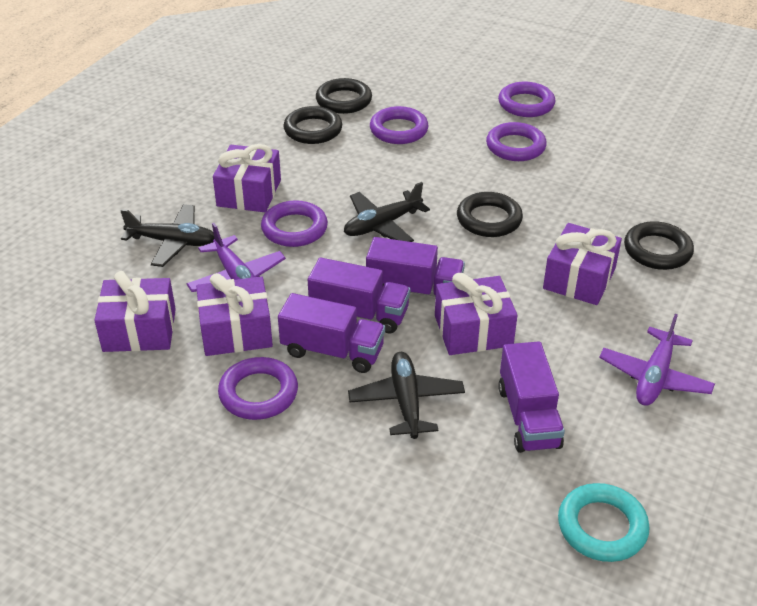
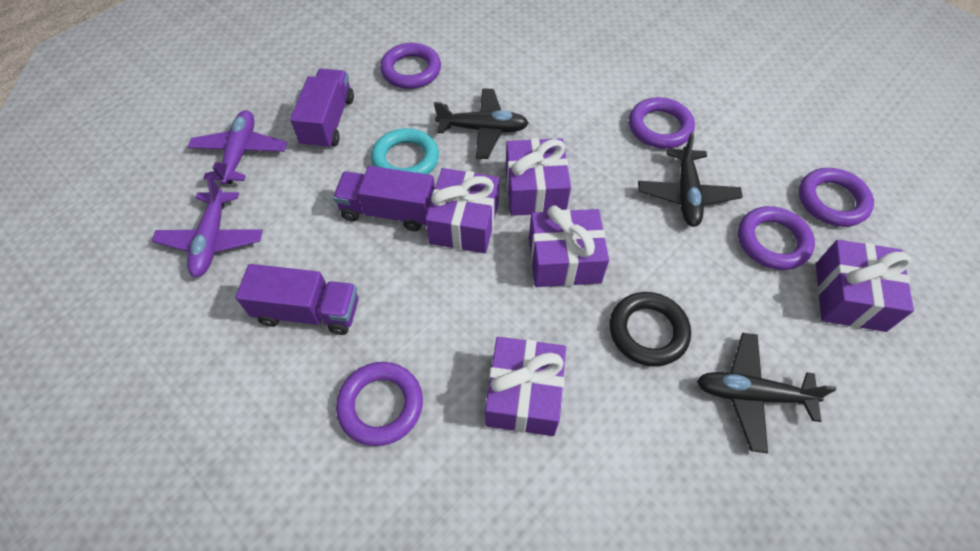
black ring: [283,106,342,144] [316,78,372,114] [457,192,523,237] [624,221,694,270] = 4 -> [610,292,691,367] = 1
purple truck: [278,293,385,373] [308,258,410,334] [366,237,465,297] [498,341,565,453] = 4 -> [236,264,359,335] [290,69,354,150] [333,166,435,231] = 3

